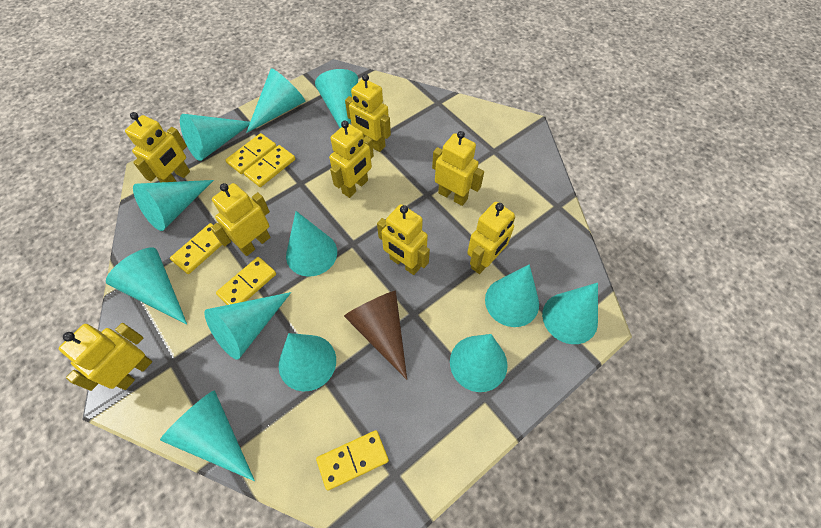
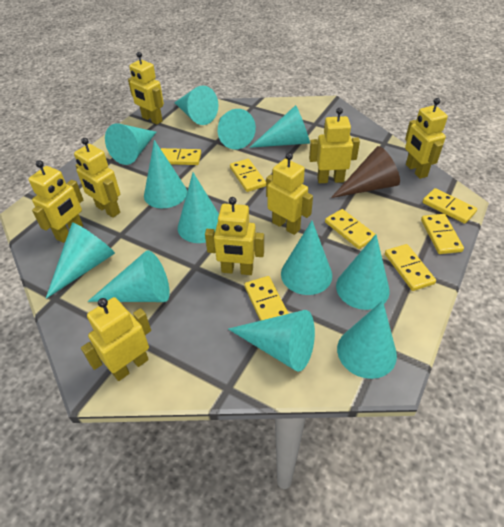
yellow domino: [170,223,222,274] [216,257,276,305] [225,133,277,174] [244,145,295,187] [316,430,389,490] = 5 -> [161,148,201,165] [230,159,266,192] [244,276,289,321] [325,209,375,249] [385,244,436,291] [421,214,464,254] [423,188,477,224] = 7

